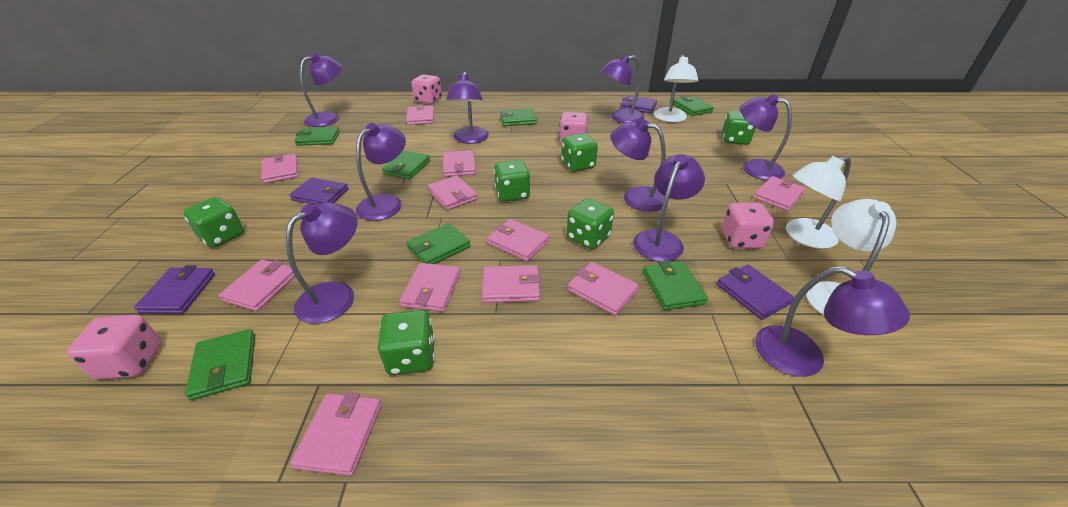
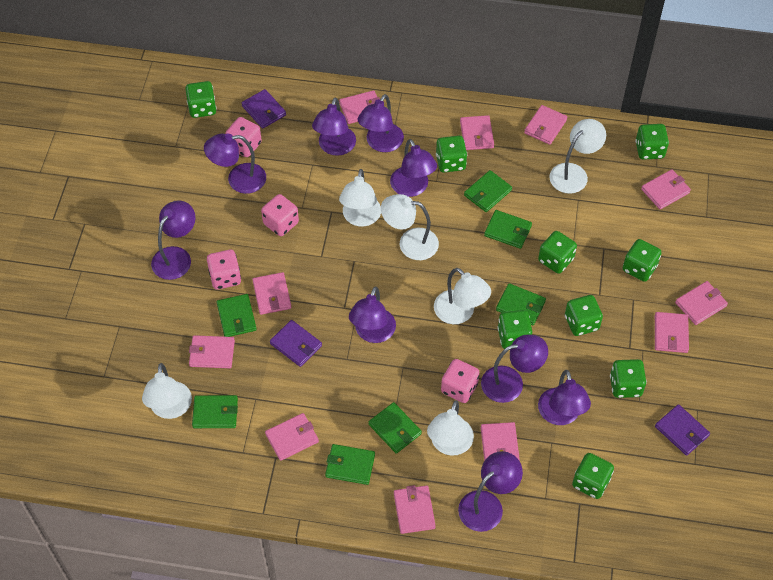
green dice: [183,197,244,248] [378,310,435,375] [494,160,530,202] [561,133,598,172] [567,198,614,249] [722,110,756,145] = 6 -> [185,81,217,118] [436,136,467,173] [498,310,532,349] [538,231,577,274] [565,295,603,336] [572,453,614,499] [610,359,647,398] [623,239,662,282] [635,124,669,160] = 9
purple wallet: [134,265,215,314] [289,178,349,205] [620,95,657,114] [717,265,794,320] = 4 -> [241,89,286,129] [270,320,322,367] [655,404,710,456] = 3
white lamp: [654,55,699,122] [786,156,851,249] [806,199,896,315] = 3 -> [142,363,192,419] [339,169,381,226] [381,194,439,260] [427,400,474,456] [434,268,491,324] [550,119,606,194] = 6

